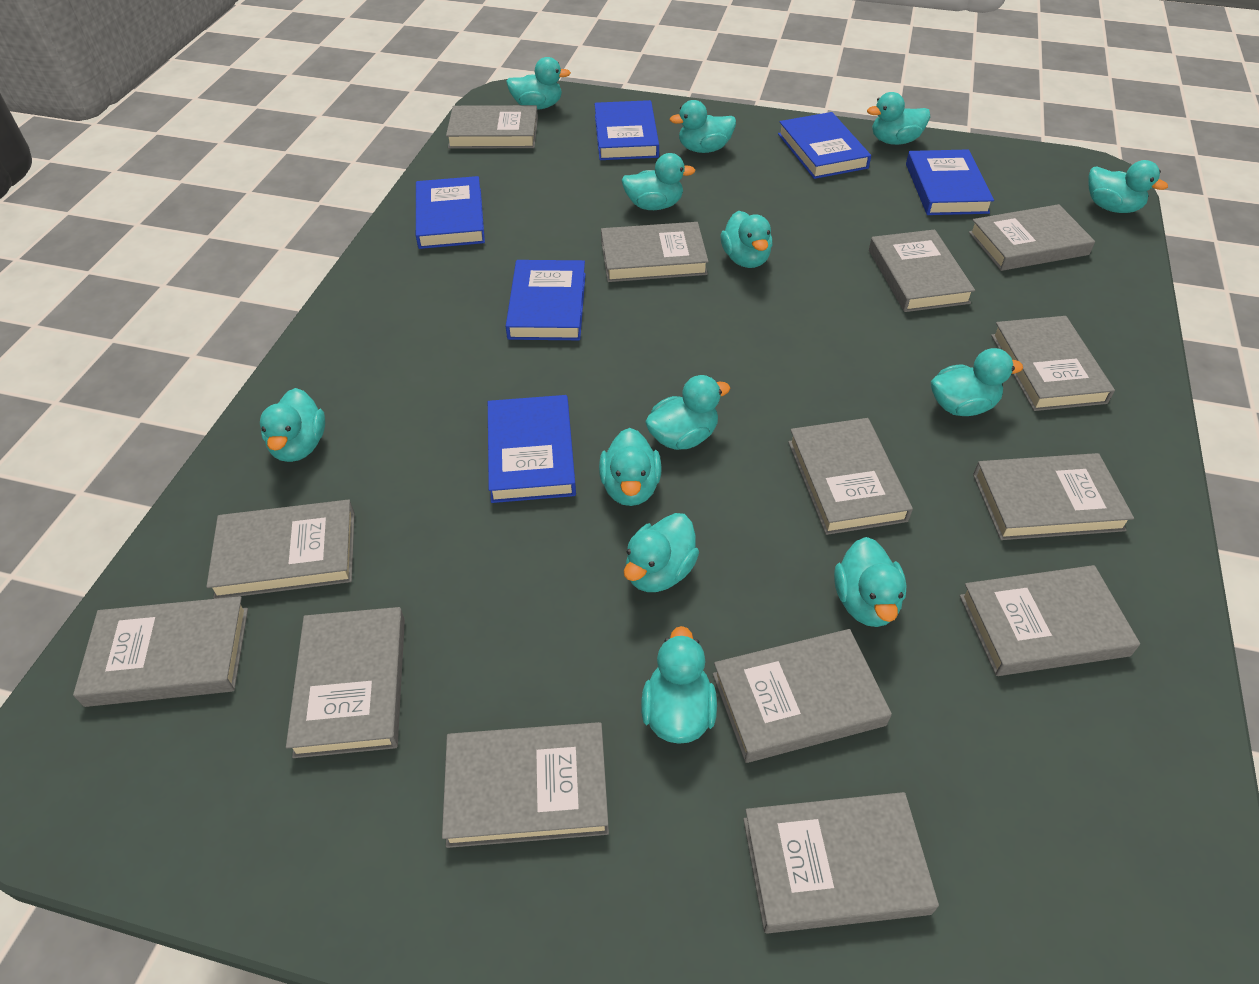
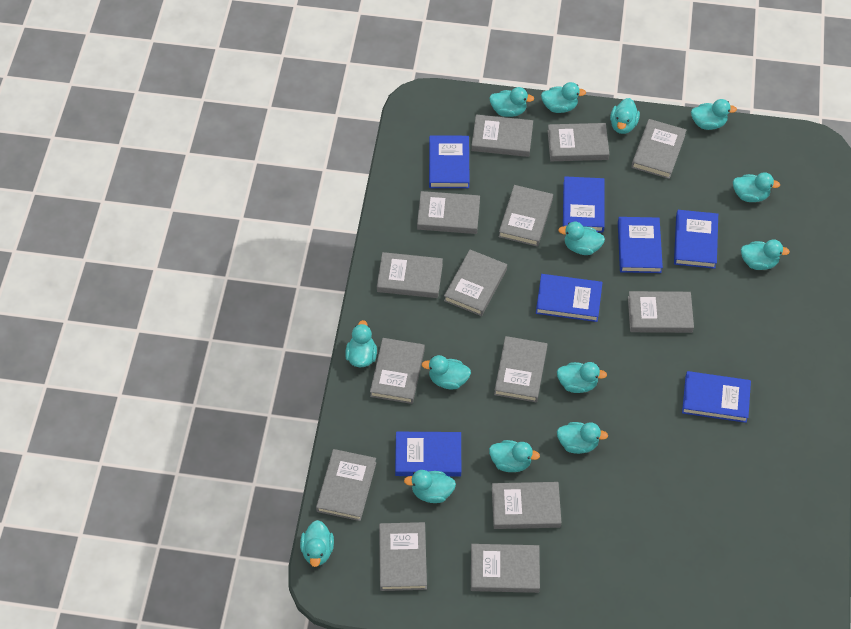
blue book: [416,176,485,249] [488,395,576,503] [506,260,586,340] [594,100,659,160] [778,112,871,179] [906,149,994,215] = 6 -> [395,432,461,477] [429,135,470,188] [536,274,603,322] [563,176,605,232] [618,217,663,273] [674,210,718,269] [682,371,751,423] = 7
turquoise duck: [260,388,326,462] [506,57,571,110] [599,428,662,506] [621,153,696,210] [624,513,699,592] [641,626,717,744] [645,375,731,450] [670,100,736,153] [720,211,773,268] [834,537,906,627] [867,92,930,145] [931,348,1023,416] [1088,160,1168,213] = 13 -> [300,520,334,567] [345,320,377,367] [404,470,456,503] [422,355,471,389] [489,87,534,117] [489,440,540,472] [541,82,586,113] [557,362,607,393] [557,422,608,454] [558,222,605,255] [610,98,640,134] [691,99,737,130] [733,172,780,202] [741,239,790,270] = 14

